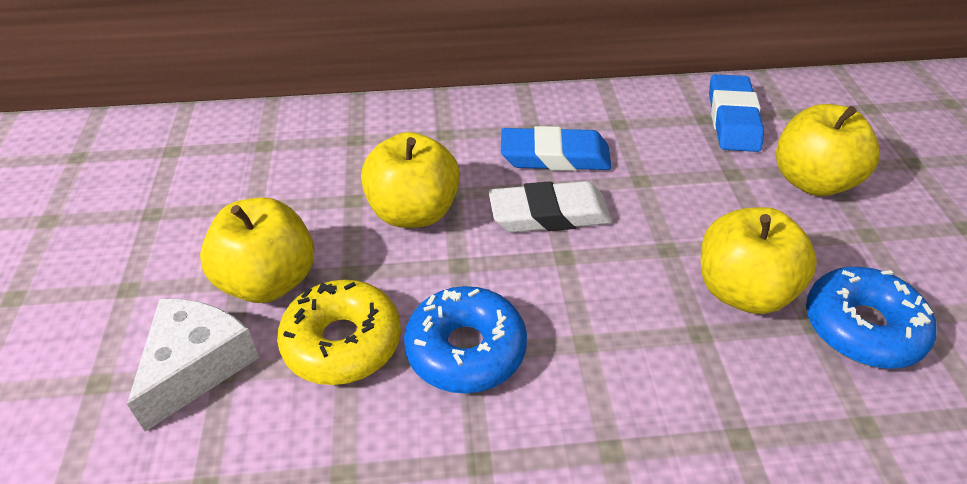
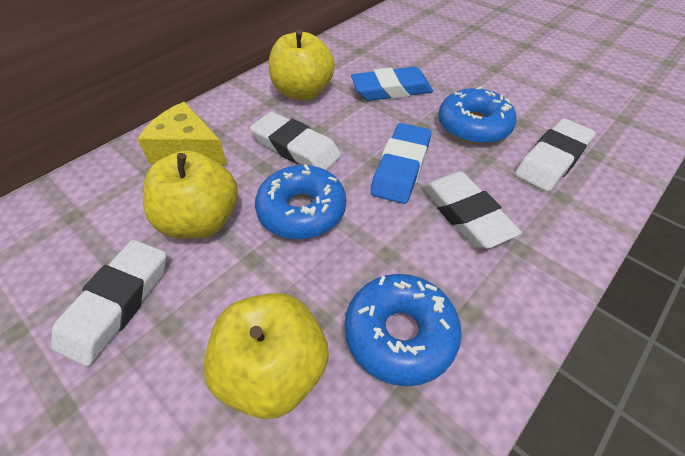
blue donut: [404,286,527,393] [806,267,937,369] = 2 -> [255,164,346,239] [344,274,462,386] [438,86,517,144] = 3
white cheese: [127,299,259,432] = 1 -> none = 0
white eraser: [489,181,612,233] = 1 -> [51,240,166,367] [250,112,341,170] [422,171,522,249] [515,118,596,192] = 4
yellow apple: [200,198,314,303] [361,132,460,228] [701,207,817,314] [776,104,879,196] = 4 -> [143,151,238,239] [203,293,329,419] [269,30,335,100] = 3
yellow cheese: none = 0 -> [137,102,227,164] = 1
yellow donut: [277,280,401,385] = 1 -> none = 0

